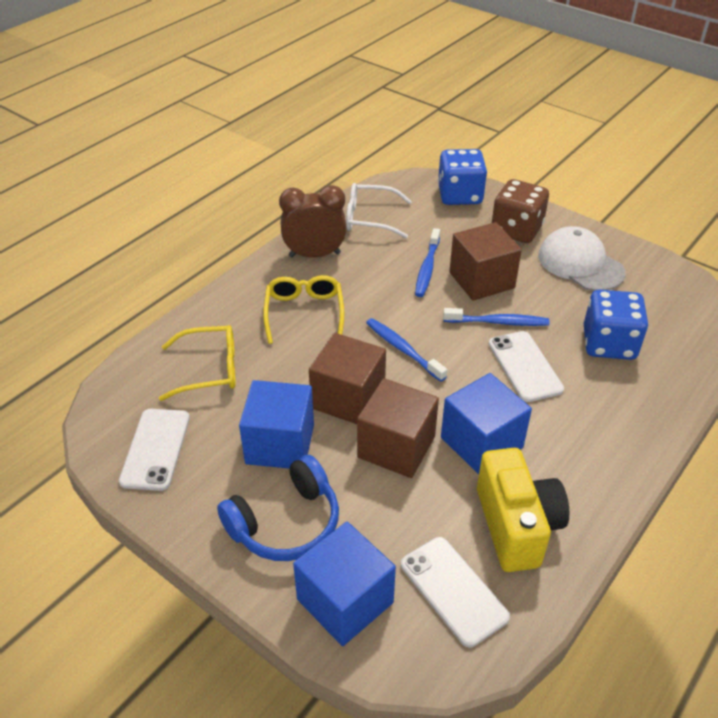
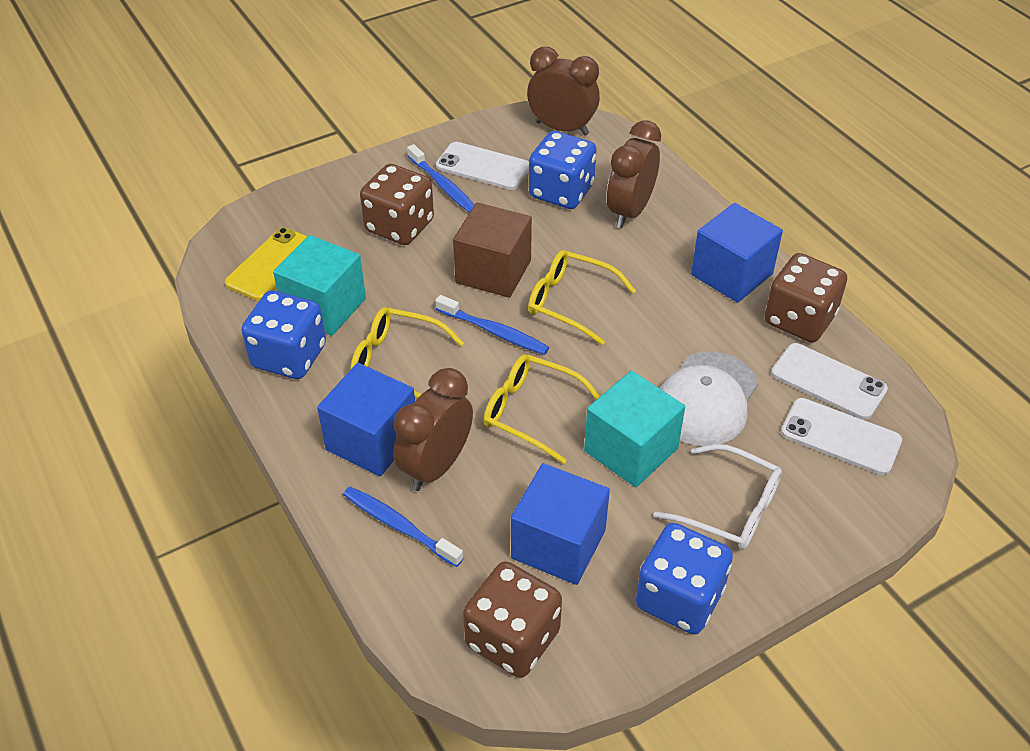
blue dice: [438,149,487,205] [584,290,648,360] = 2 -> [241,290,326,379] [529,131,597,209] [636,523,733,634] = 3
blue headphones: [217,455,339,561] = 1 -> none = 0
brown clock: [279,185,347,258] = 1 -> [393,368,473,491] [527,47,600,136] [607,120,661,228] = 3
brown cube: [309,333,386,424] [357,378,439,478] [449,222,522,301] = 3 -> [453,203,532,298] = 1
brown dice: [491,179,549,243] = 1 -> [360,164,434,245] [463,561,562,678] [764,253,847,342] = 3
turquoise cube: none = 0 -> [273,235,366,336] [584,371,685,487] = 2
yellow camera: [477,448,569,572] = 1 -> none = 0
yellow glasses: [159,325,236,401] [263,275,344,344] = 2 -> [350,307,464,398] [483,354,600,464] [528,250,636,345] = 3
yellow phone: none = 0 -> [225,228,308,301] = 1

